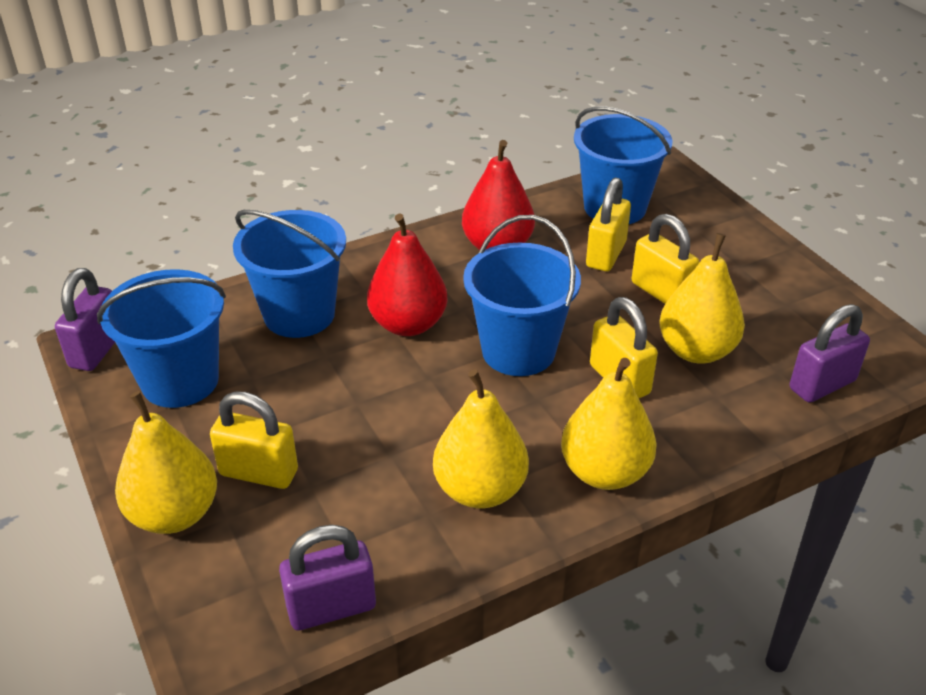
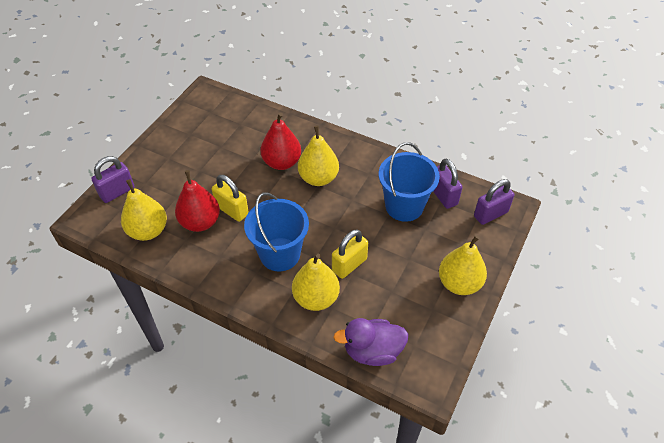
blue bucket: [97,269,226,408] [233,210,346,338] [463,215,581,376] [574,106,673,224] = 4 -> [244,192,309,271] [379,142,440,222] = 2
purple duck: none = 0 -> [333,318,409,366] = 1
yellow padlock: [210,391,298,489] [586,177,631,271] [590,297,658,398] [631,214,699,304] = 4 -> [212,175,249,222] [332,229,368,279] = 2

